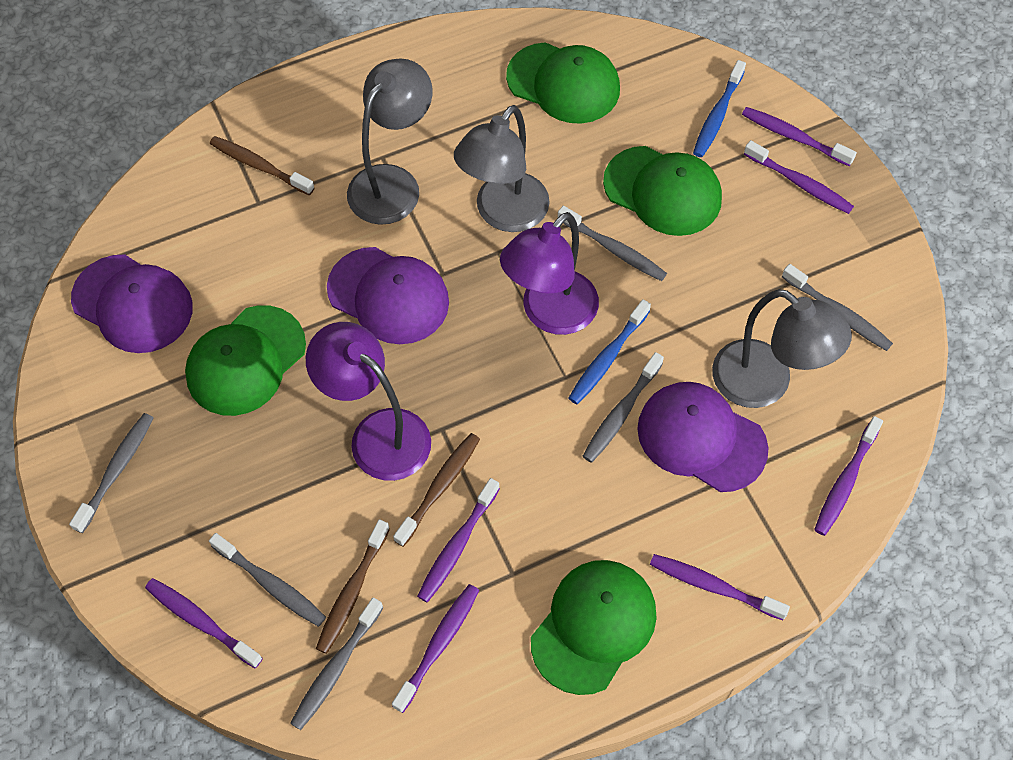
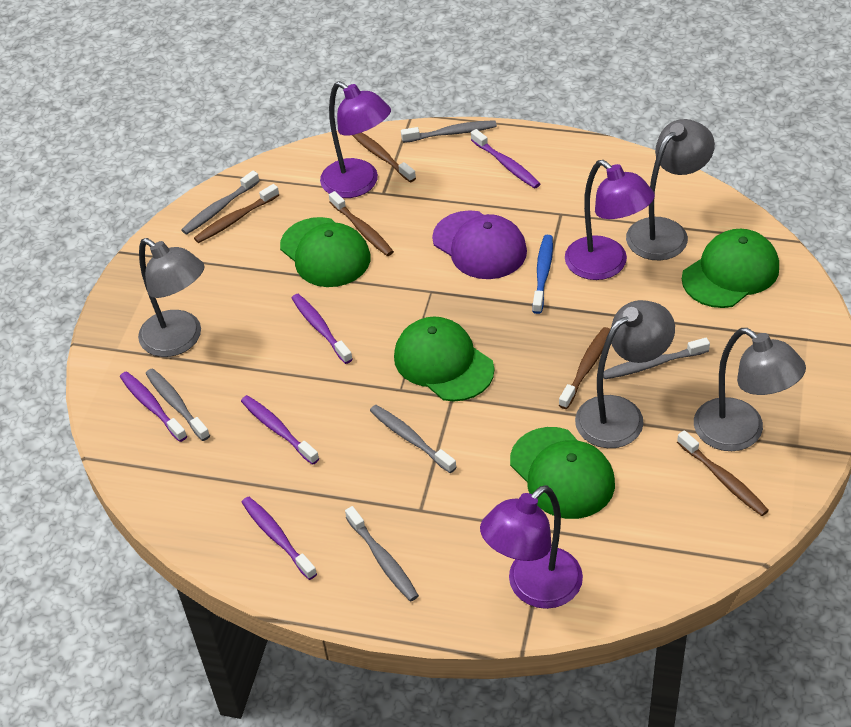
blue toothbrush: [568,299,651,404] [693,60,746,157] = 2 -> [532,235,553,314] = 1
brown toothbrush: [210,136,315,195] [316,519,390,654] [393,433,480,547] = 3 -> [194,184,279,243] [329,191,394,256] [352,133,416,182] [559,327,610,409] [677,430,769,516] = 5
grey lamp: [347,58,433,225] [454,105,550,232] [712,289,852,408] = 3 -> [138,238,205,357] [575,300,675,448] [626,119,715,260] [694,328,806,451] = 4
purple cap: [71,254,193,353] [327,247,449,344] [637,382,768,492] = 3 -> [432,210,527,279] = 1
purple lamp: [306,322,431,481] [500,212,599,335] = 2 -> [320,81,391,198] [480,485,583,609] [565,160,655,280] = 3
purple toothbrush: [145,578,263,668] [392,584,479,713] [417,478,500,602] [650,554,790,620] [742,107,857,166] [744,140,854,214] [814,416,883,536] = 7 -> [120,371,187,442] [241,395,319,465] [241,497,317,580] [292,294,353,364] [471,129,540,189] = 5

